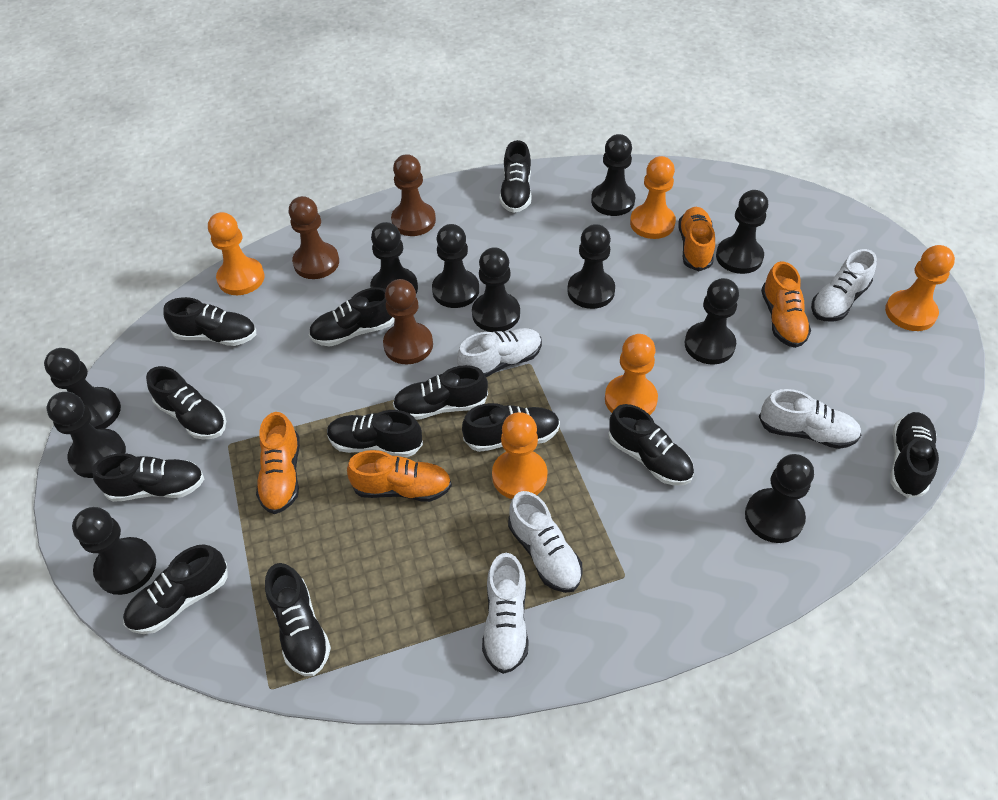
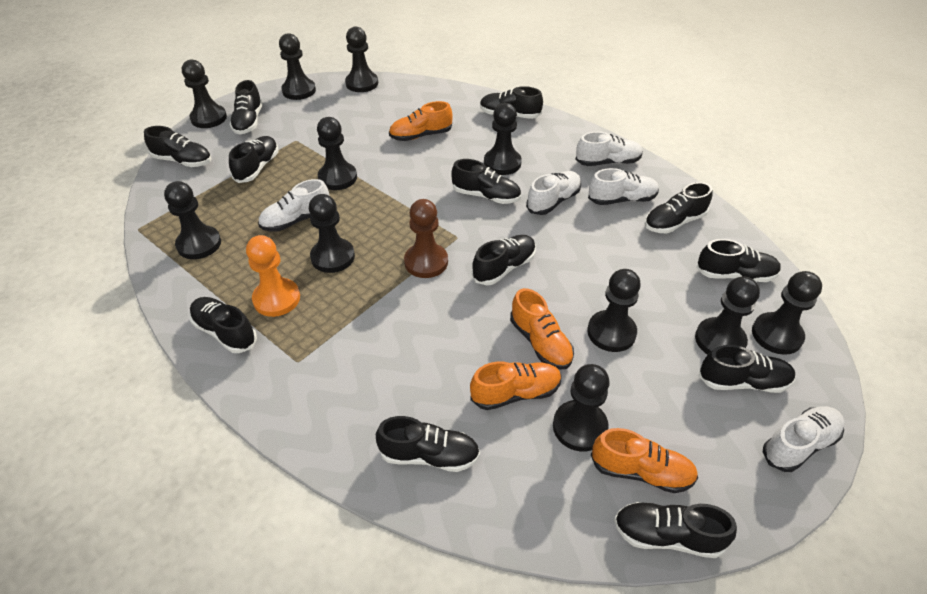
brown pawn: [289,196,339,279] [383,279,433,364] [391,154,436,236] = 3 -> [404,199,448,278] = 1
orange pawn: [208,212,265,295] [492,412,548,499] [605,334,658,415] [630,156,676,239] [885,245,955,331] = 5 -> [246,235,300,317] = 1

